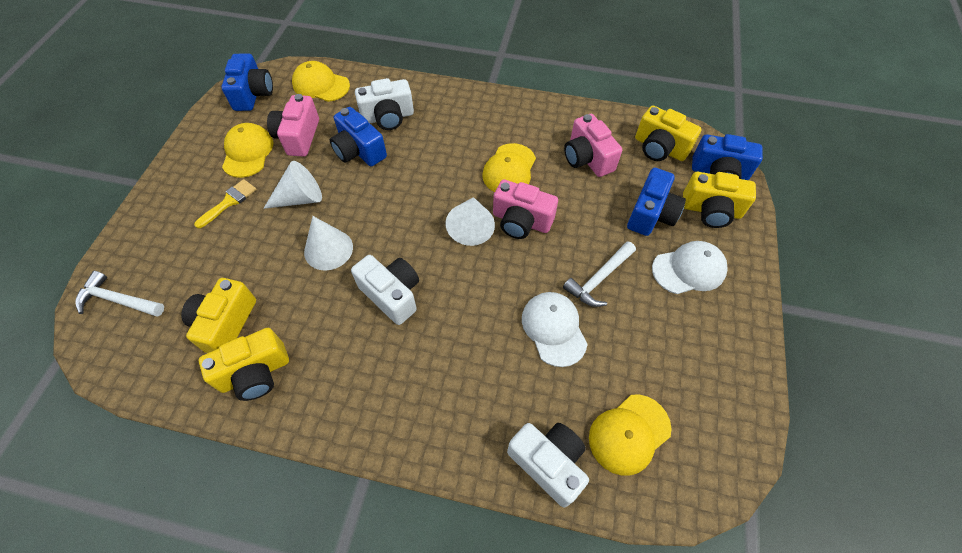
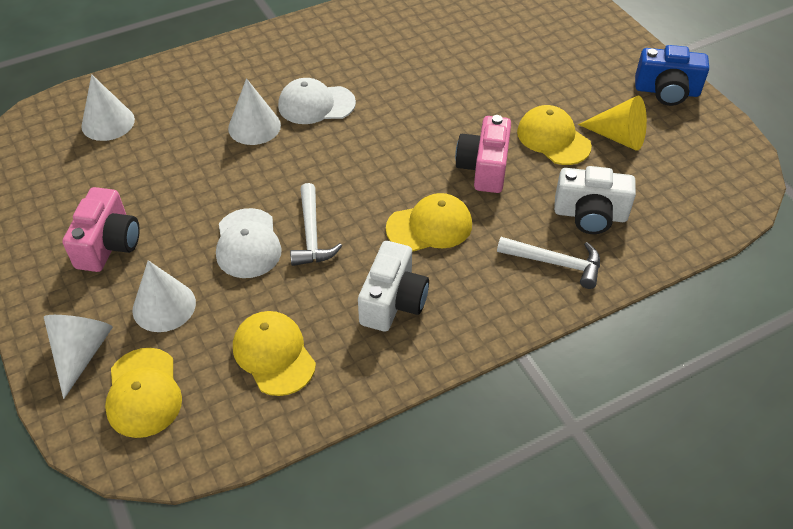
blue camera: [221,53,273,111] [330,107,387,166] [627,168,686,236] [692,134,763,180] = 4 -> [635,45,709,106] = 1
pink camera: [267,94,319,157] [493,179,558,239] [564,114,622,177] = 3 -> [62,187,140,272] [455,115,511,193] = 2
white camera: [351,255,419,325] [355,78,414,130] [507,423,589,507] = 3 -> [358,241,429,331] [554,166,636,234] = 2
white cone: [263,161,322,209] [304,216,353,271] [446,197,495,246] = 3 -> [44,315,113,399] [81,74,135,141] [132,260,196,332] [228,78,281,145] = 4
yellow brush: [194,179,256,228] = 1 -> none = 0
yellow camera: [181,278,256,353] [199,328,289,401] [635,106,701,161] [683,172,756,228] = 4 -> none = 0
yellow cone: none = 0 -> [578,96,647,151] = 1

